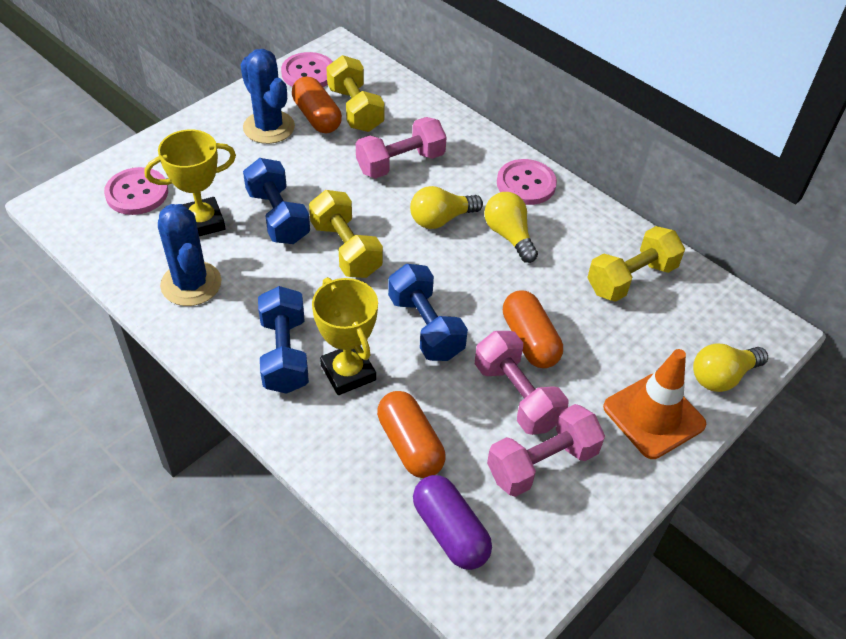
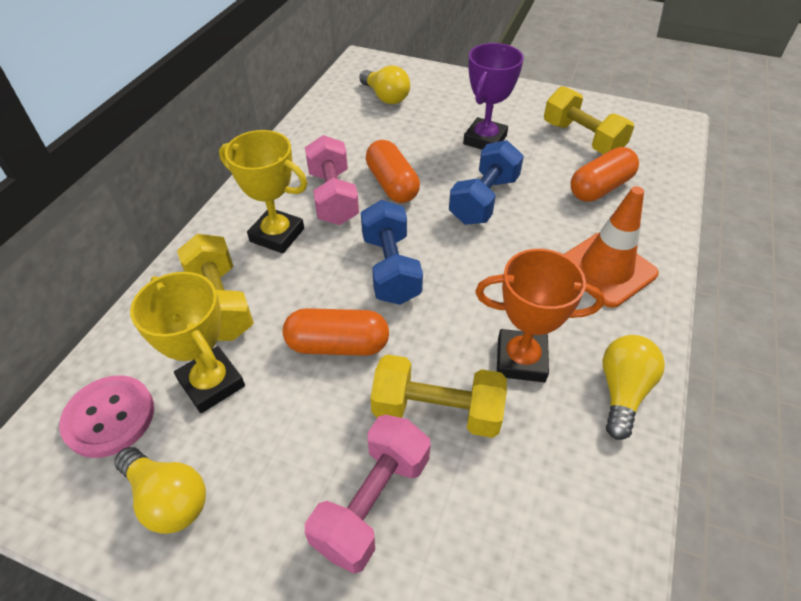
blue cactus: [158,204,221,306] [240,49,295,144] = 2 -> none = 0
blue dumbbell: [243,158,310,244] [258,286,309,394] [388,264,468,361] = 3 -> [361,200,423,305] [449,140,524,225] = 2
orange trophy: none = 0 -> [475,249,604,382] = 1
pink button: [104,167,168,215] [281,52,333,87] [497,159,557,205] = 3 -> [59,375,154,458] = 1
pink dumbbell: [356,117,447,179] [475,331,569,435] [487,404,605,497] = 3 -> [305,135,359,225] [305,415,431,574] = 2
purple capsule: [413,475,492,570] = 1 -> none = 0
purple trophy: none = 0 -> [463,43,524,150] = 1

